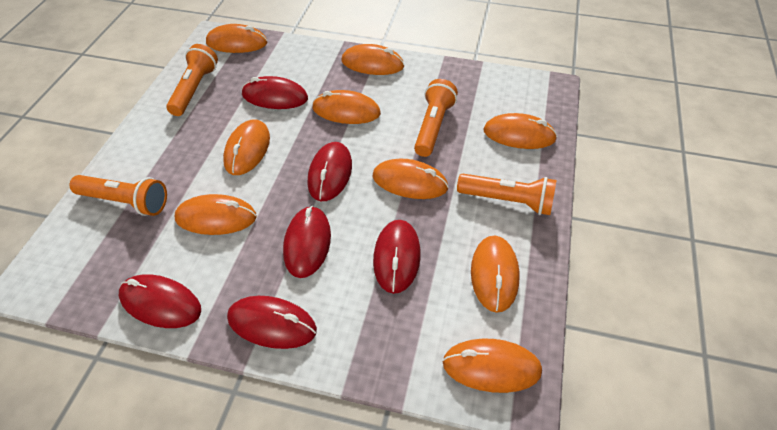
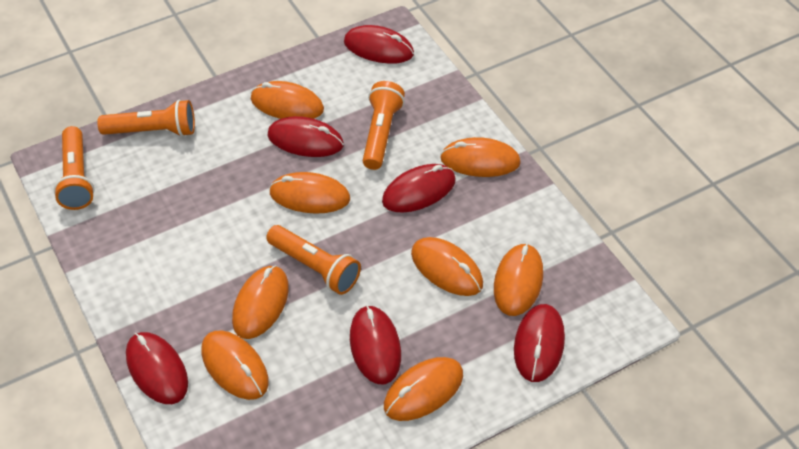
orange mouse: [175,194,257,235] [206,24,267,53] [223,119,270,175] [312,90,381,124] [341,44,405,75] [373,159,449,199] [443,339,542,393] [471,236,520,313] [483,113,557,149] = 9 -> [201,330,269,400] [232,265,289,339] [251,81,324,119] [269,172,350,214] [384,357,463,421] [411,237,483,296] [440,137,521,177] [494,243,543,316] = 8

